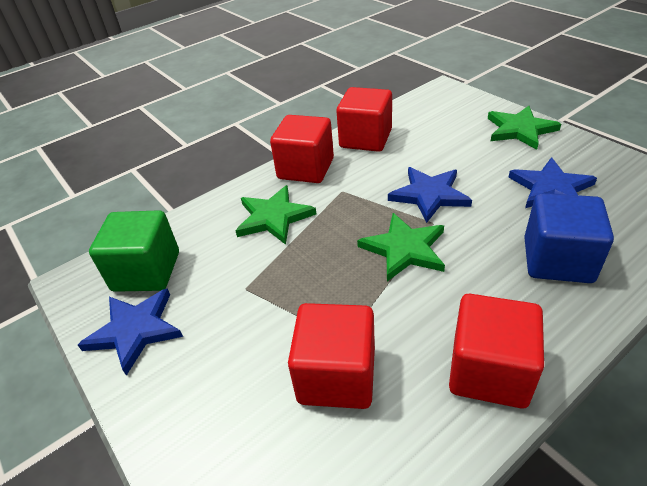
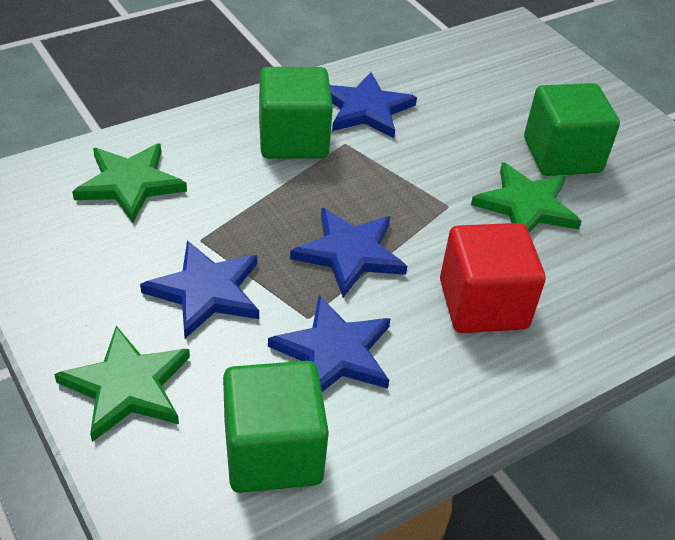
blue cube: [524,193,614,283] = 1 -> none = 0
blue star: [78,288,183,376] [388,167,472,223] [508,158,597,208] = 3 -> [140,241,259,338] [268,295,391,392] [290,208,407,297] [330,72,417,138] = 4
green cube: [89,210,179,292] = 1 -> [223,361,329,493] [259,67,333,159] [524,83,620,176] = 3
red cube: [270,115,334,183] [288,303,375,409] [337,87,392,152] [449,294,544,408] = 4 -> [440,223,545,333] = 1

